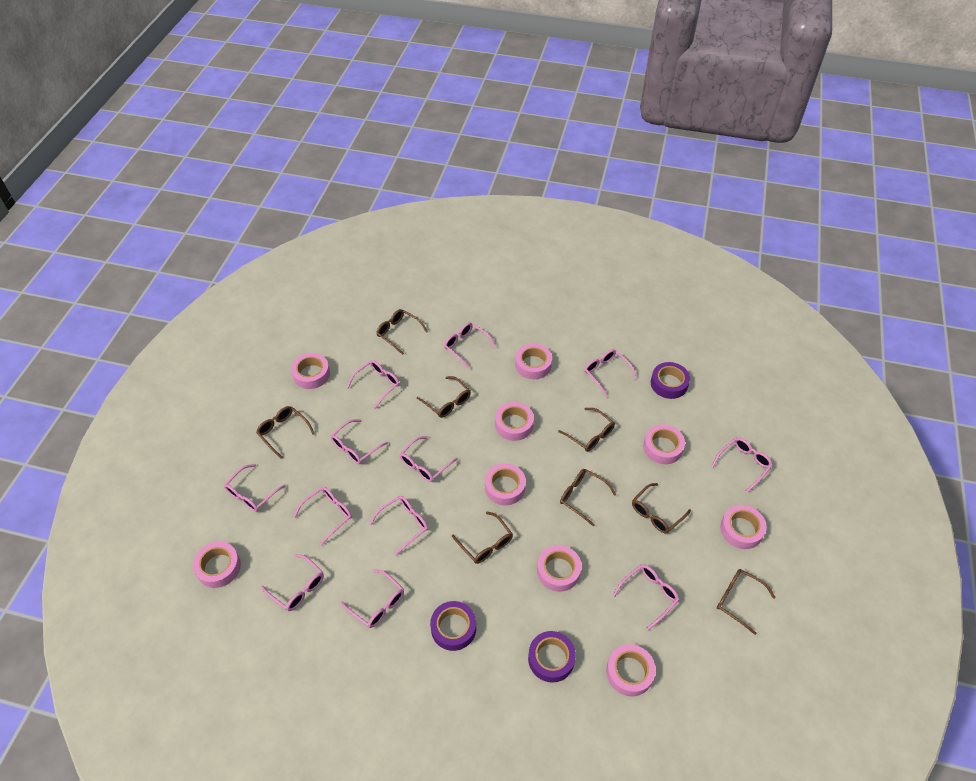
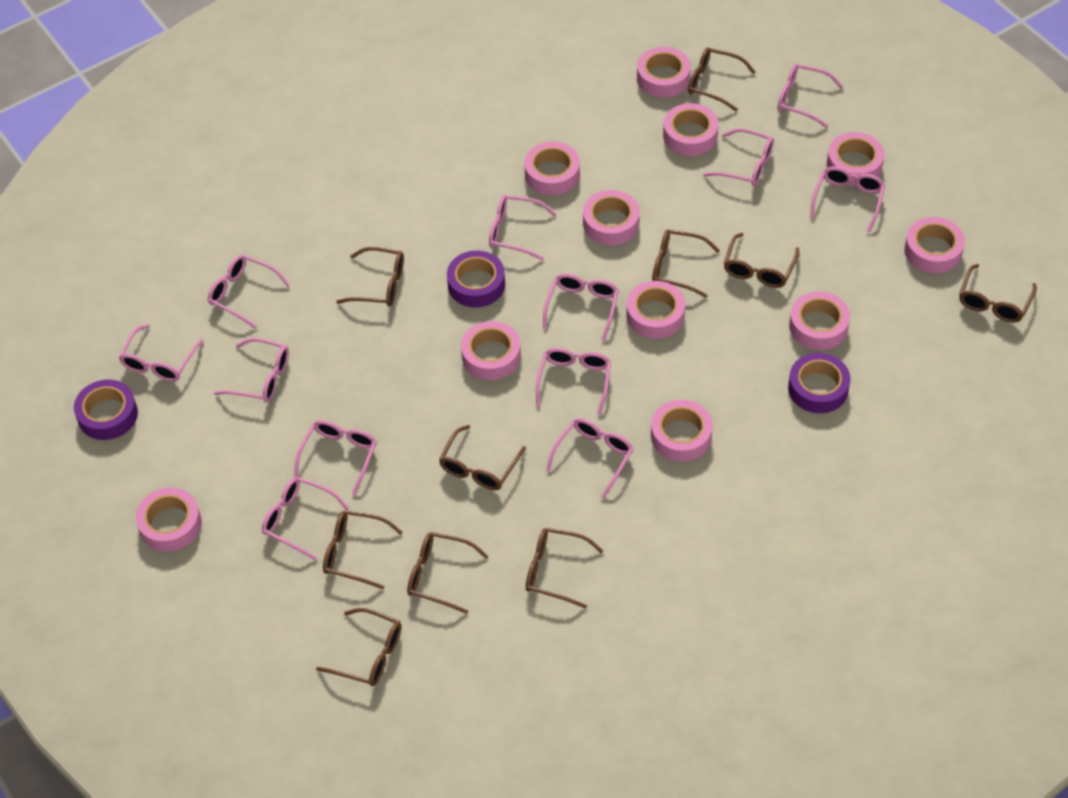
brown glasses: [256,406,315,459] [376,309,428,355] [417,376,471,418] [452,512,513,564] [558,408,615,452] [560,469,616,526] [632,483,691,534] [717,569,776,635] = 8 -> [316,608,402,686] [323,510,403,589] [336,247,404,306] [407,532,489,614] [439,425,526,490] [526,528,603,609] [652,230,720,298] [688,47,756,111] [724,233,799,288] [959,264,1037,323] = 10
pink tape: [193,542,241,588] [291,353,330,389] [485,463,526,505] [495,402,534,441] [515,344,552,379] [537,545,582,592] [606,644,656,696] [643,424,685,464] [720,505,767,549] = 9 -> [136,488,202,552] [461,321,521,380] [524,142,580,195] [583,190,640,245] [627,281,685,339] [637,47,691,98] [651,400,713,462] [663,103,719,156] [789,292,850,350] [827,132,884,186] [904,217,965,273] = 11

